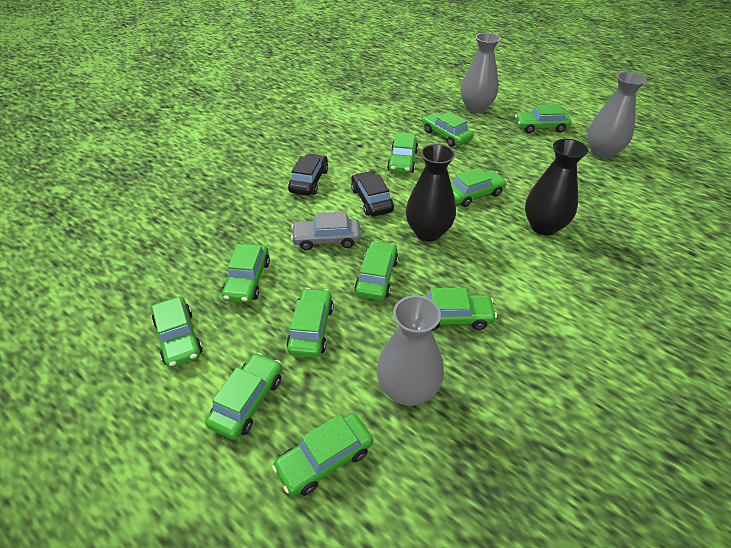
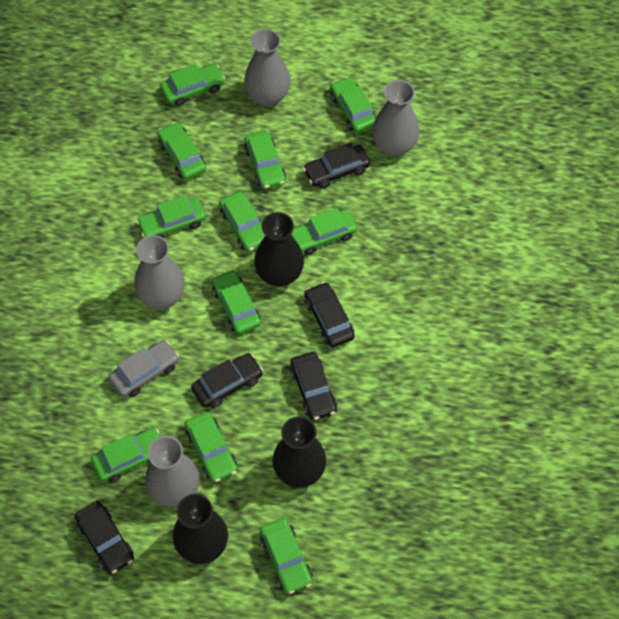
black car: [288,153,328,195] [351,171,394,216] = 2 -> [75,501,134,574] [191,353,263,408] [290,352,337,420] [303,143,370,189] [304,282,355,348] = 5
black vase: [406,144,456,241] [525,139,588,236] = 2 -> [173,494,228,564] [254,212,304,287] [273,416,326,488] = 3
grey vase: [377,295,444,406] [461,33,501,113] [587,72,647,159] = 3 -> [134,235,185,309] [145,436,200,507] [244,29,291,107] [372,80,419,157] = 4

